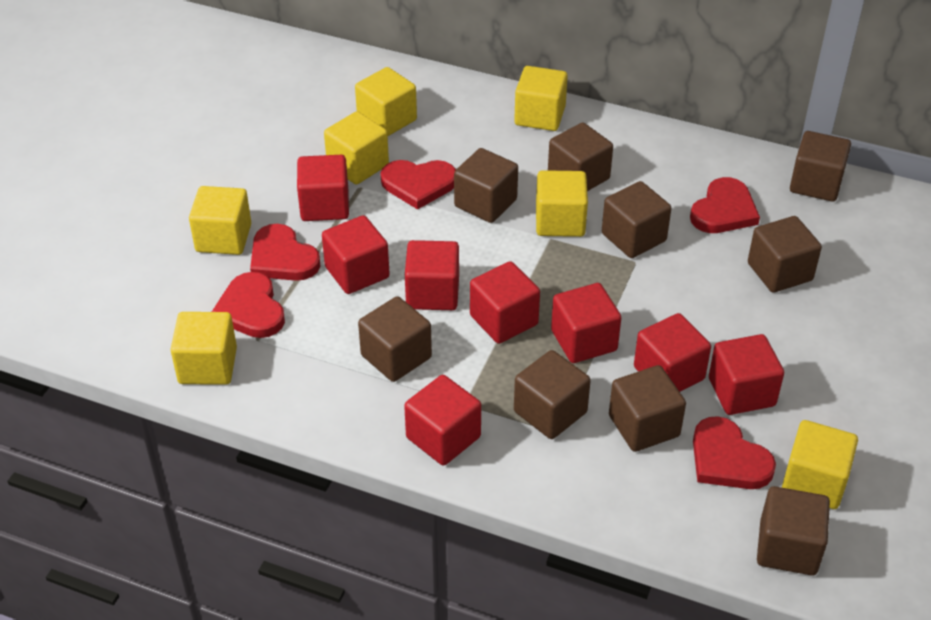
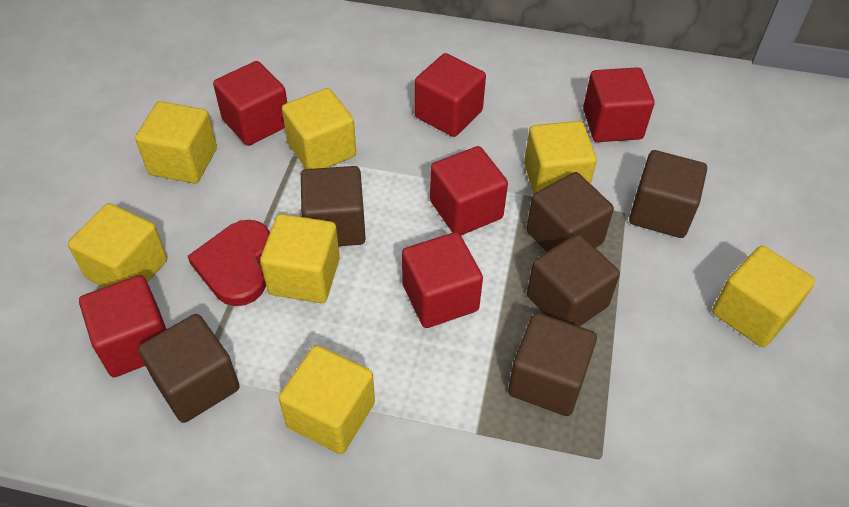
brown cube: [358,296,432,382] [454,148,518,223] [514,350,591,439] [548,123,613,191] [602,181,671,258] [609,365,686,452] [748,216,822,293] [757,486,830,576] [790,131,851,202] = 9 -> [138,314,240,423] [301,166,366,246] [508,313,597,416] [527,172,614,252] [527,234,620,326] [629,150,707,238] = 6
red cube: [297,155,349,221] [322,215,390,294] [404,375,481,466] [405,240,459,310] [470,261,540,344] [551,283,621,363] [634,313,711,392] [709,334,784,415] = 8 -> [79,275,166,377] [213,61,287,146] [402,232,483,328] [414,53,486,137] [430,146,508,235] [583,67,654,142] = 6
red heart: [212,272,285,338] [250,224,320,281] [380,160,456,210] [690,177,760,233] [693,416,776,489] = 5 -> [188,220,270,306] = 1

